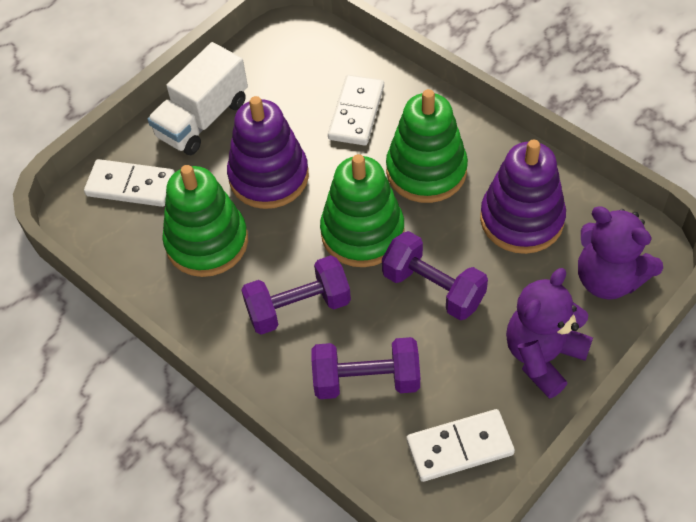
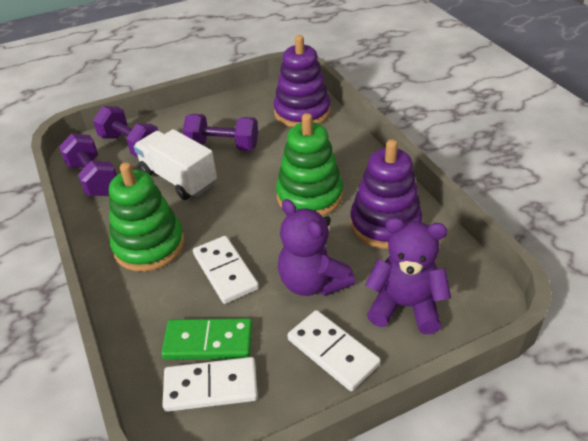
green domino: none = 0 -> [161,318,253,360] = 1
green stacking toy: [162,165,248,277] [320,154,405,267] [386,89,468,203] = 3 -> [109,162,184,272] [276,113,343,216] = 2

